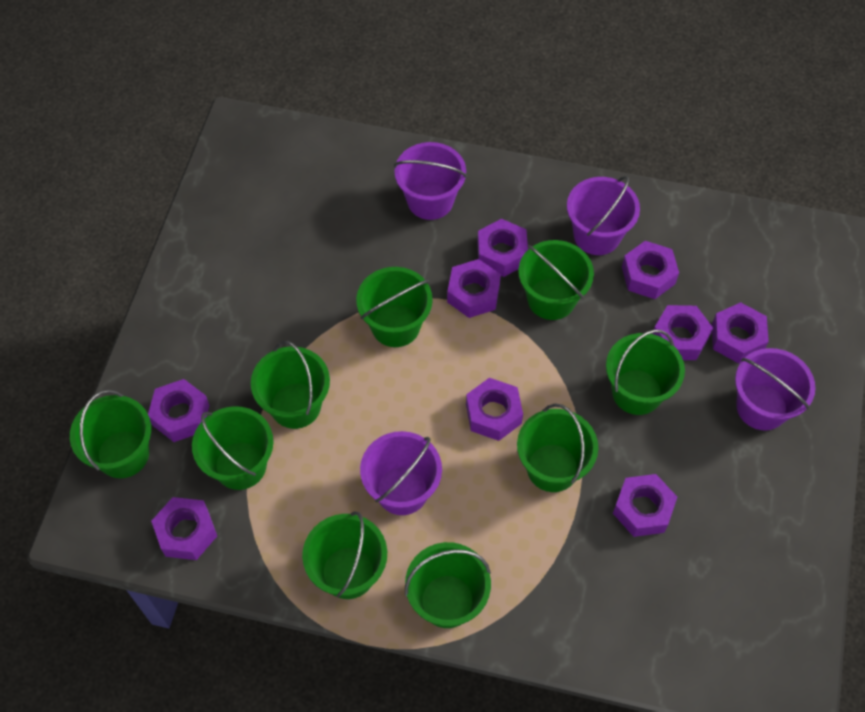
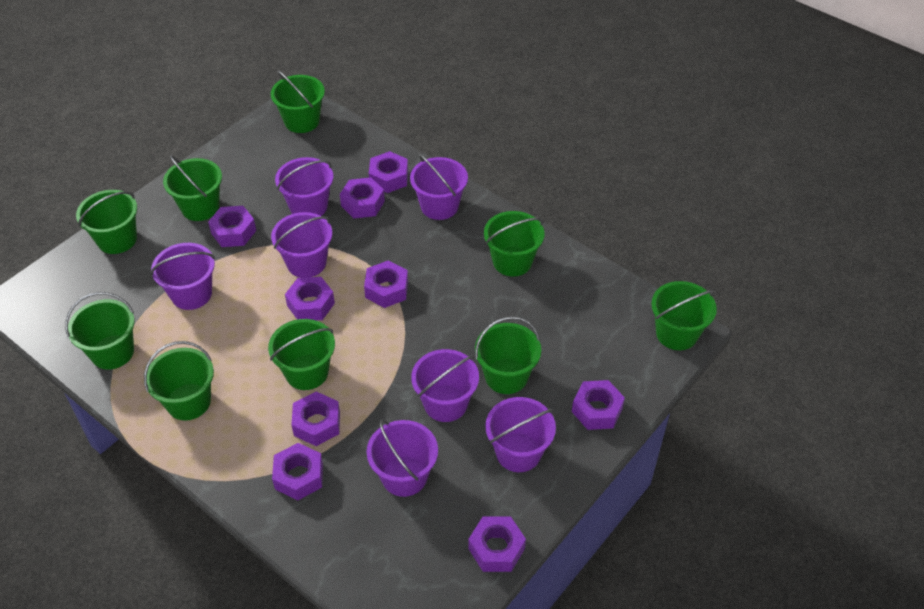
purple bucket: [360,431,442,515] [394,142,467,220] [567,176,640,255] [735,348,815,430] = 4 -> [151,243,215,310] [271,212,332,278] [275,157,333,216] [367,420,438,497] [410,154,468,220] [411,349,479,422] [485,397,556,472] = 7

